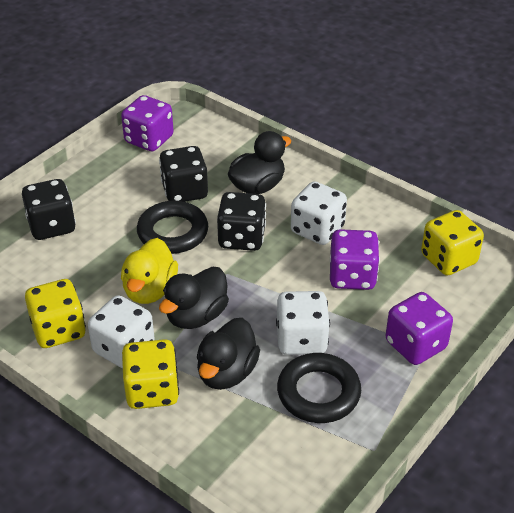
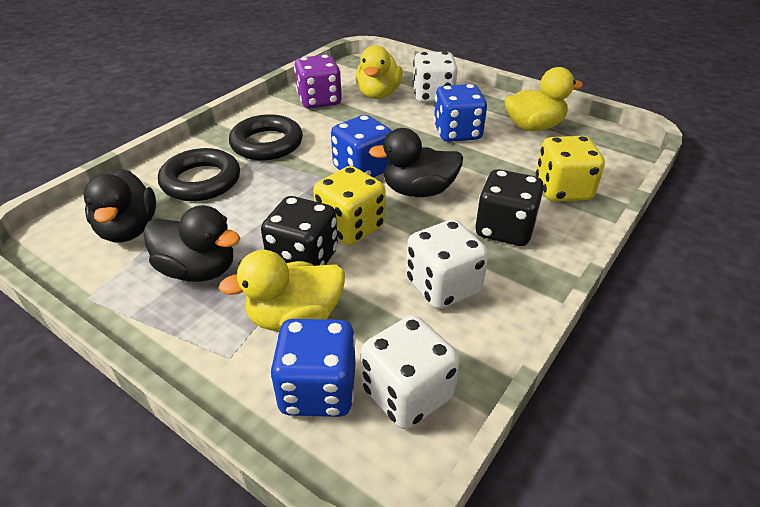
black dice: [22,179,76,240] [159,146,208,202] [217,192,266,251] = 3 -> [261,196,338,266] [475,169,544,246] = 2
blue dice: none = 0 -> [270,319,356,417] [331,115,392,178] [434,84,487,142] = 3
purple dice: [121,95,174,151] [330,229,380,290] [386,292,453,365] = 3 -> [294,55,342,109] = 1
yellow dice: [25,279,86,348] [122,339,179,409] [421,210,484,276] = 3 -> [313,166,386,245] [536,136,605,202] = 2
yellow duck: [121,238,178,304] = 1 -> [219,250,345,332] [355,45,403,99] [504,67,583,131] = 3

